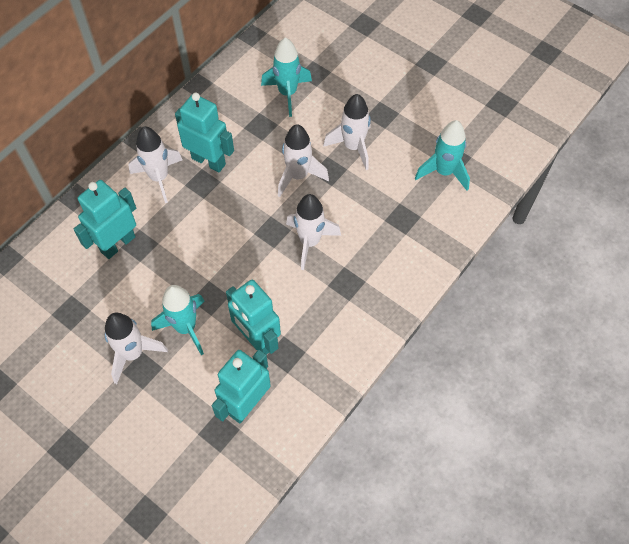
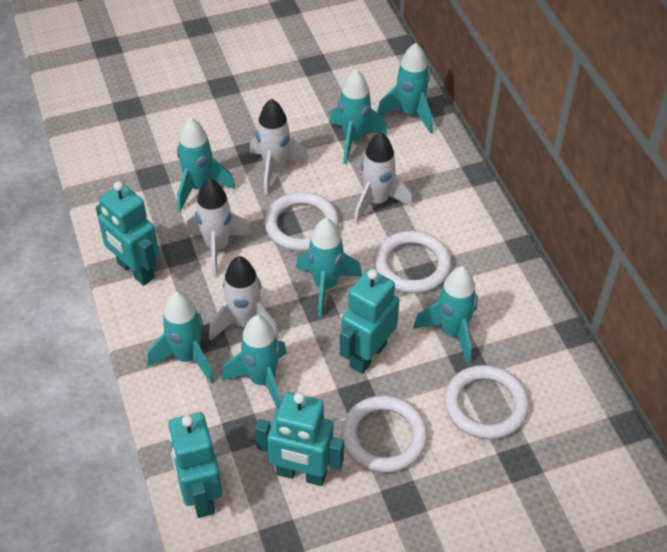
turquoise rocket: [151,285,205,355] [261,37,312,117] [415,120,470,191] = 3 -> [147,292,215,383] [177,117,235,211] [222,315,287,409] [296,218,362,317] [329,69,388,165] [377,43,433,134] [413,266,478,364] = 7
white ring: none = 0 -> [264,192,339,252] [341,395,428,473] [374,231,451,293] [444,365,529,439] = 4
white rocket: [105,313,168,384] [128,126,182,203] [278,124,329,197] [286,194,341,270] [323,94,371,170] = 5 -> [186,178,252,277] [209,256,279,341] [250,99,309,195] [354,132,413,224] = 4

